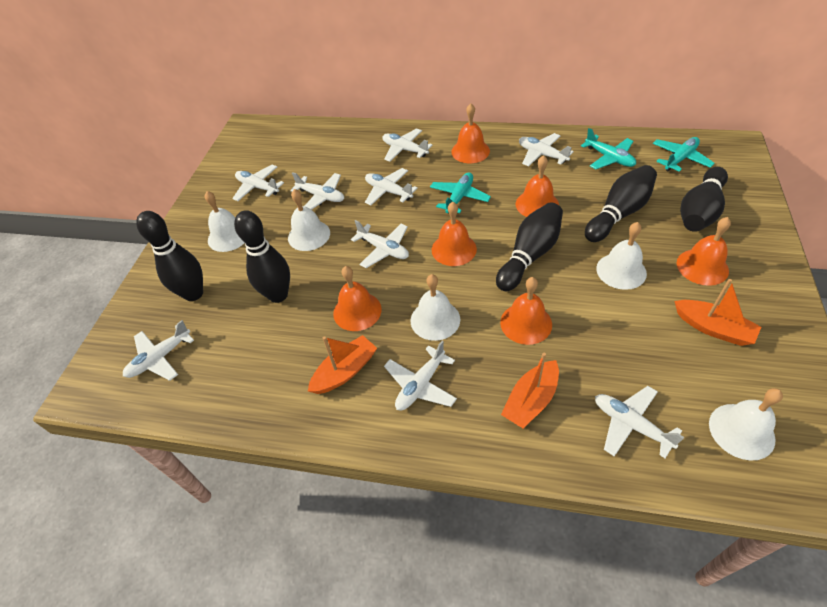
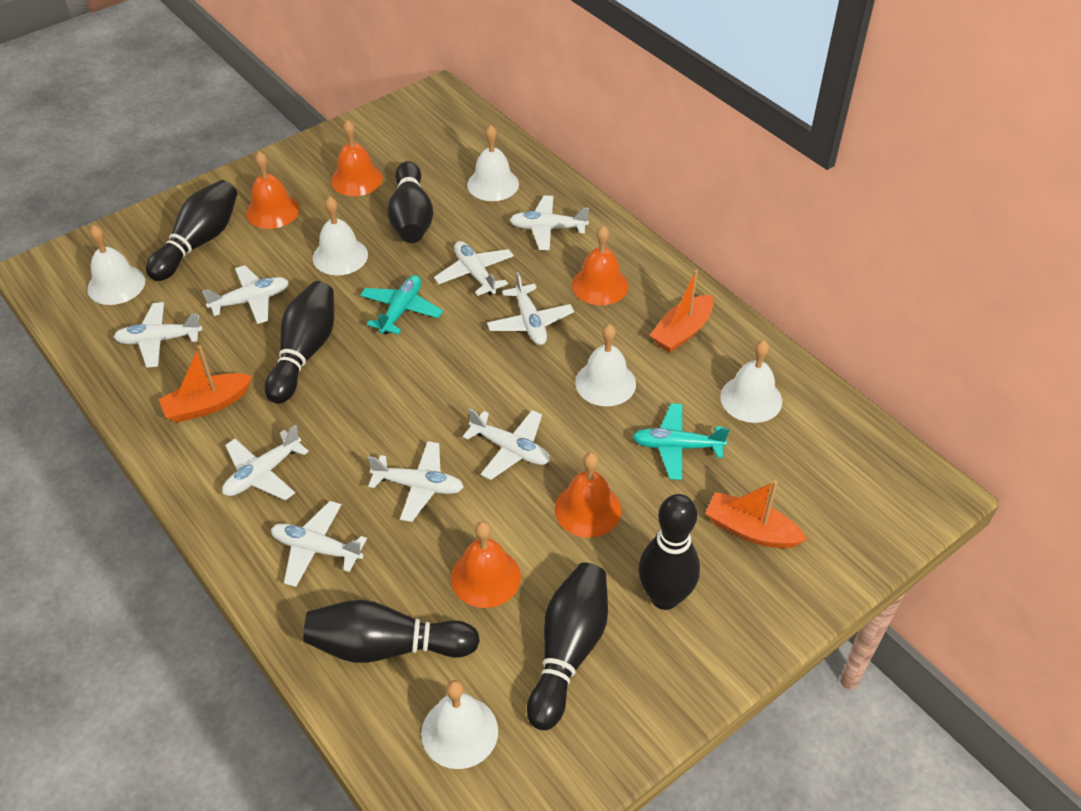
black bowling pin: [136,211,203,301] [234,210,290,303] [496,202,563,291] [585,165,657,242] [680,167,728,232] = 5 -> [146,180,237,281] [265,281,334,404] [303,599,480,663] [387,161,433,243] [527,563,608,730] [638,494,700,610] = 6
orange bell: [333,266,382,331] [432,202,477,266] [451,103,490,163] [500,277,552,345] [515,155,559,217] [677,217,731,286] = 6 -> [246,151,300,229] [331,120,383,196] [451,521,521,608] [555,452,621,538] [572,225,628,305] = 5
turquoise plane: [430,172,491,214] [581,128,636,169] [653,137,715,172] = 3 -> [360,275,443,335] [633,403,729,480] = 2
white bell: [205,191,244,252] [288,189,330,251] [410,274,460,341] [596,222,647,290] [709,388,783,461] = 5 -> [87,225,145,305] [313,196,368,275] [421,680,498,769] [467,125,519,201] [575,324,636,406] [720,340,782,423] = 6

